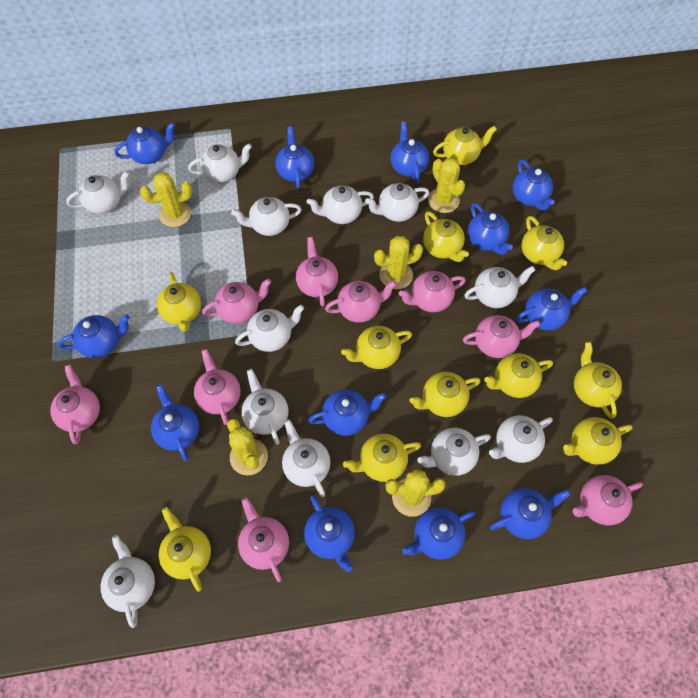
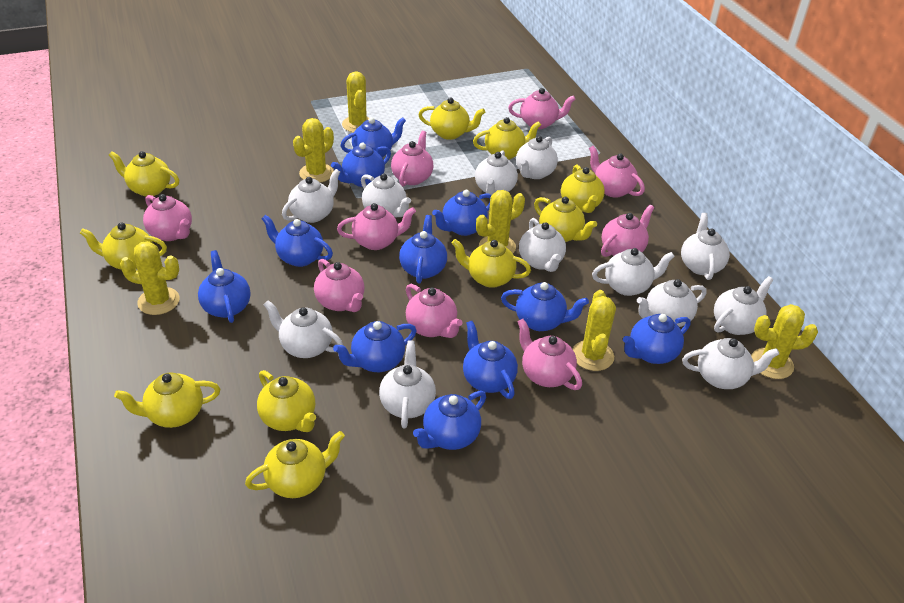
blue teapot: [58,314,130,358] [114,122,175,164] [151,384,199,461] [276,126,314,189] [304,495,355,572] [308,389,386,436] [391,121,429,183] [402,507,475,560] [468,203,513,255] [490,488,571,539] [512,160,555,211] [516,287,587,331] = 12 -> [198,250,250,323] [261,215,333,267] [331,143,391,187] [333,321,417,372] [340,117,406,157] [399,215,447,284] [413,391,486,450] [432,190,492,236] [463,321,518,399] [501,282,589,331] [623,314,691,364] = 11
yellow cactus: [140,172,192,227] [227,419,268,475] [374,236,423,289] [385,469,446,517] [428,158,465,213] = 5 -> [120,241,180,315] [293,118,334,183] [342,71,369,133] [476,190,525,253] [573,290,616,371] [751,304,818,379] = 6
yellow teapot: [157,272,201,332] [159,507,211,592] [341,326,412,369] [343,434,421,482] [410,372,481,417] [423,211,469,262] [433,126,497,165] [484,353,553,398] [521,216,567,271] [563,417,633,465] [574,342,622,418] = 11 -> [80,222,167,270] [109,151,179,196] [114,372,220,428] [245,431,345,498] [257,370,316,432] [418,98,485,140] [452,239,531,288] [473,117,541,160] [534,197,597,242] [561,165,605,213] = 10

